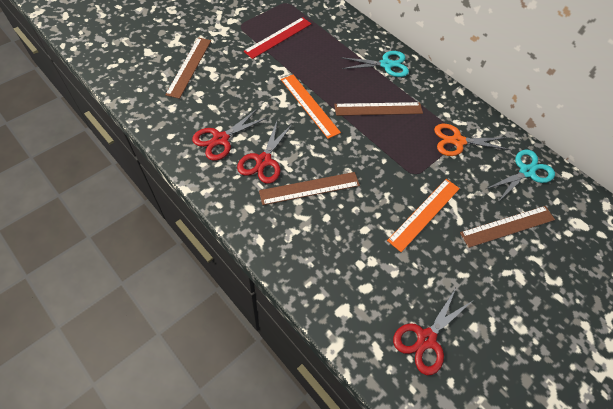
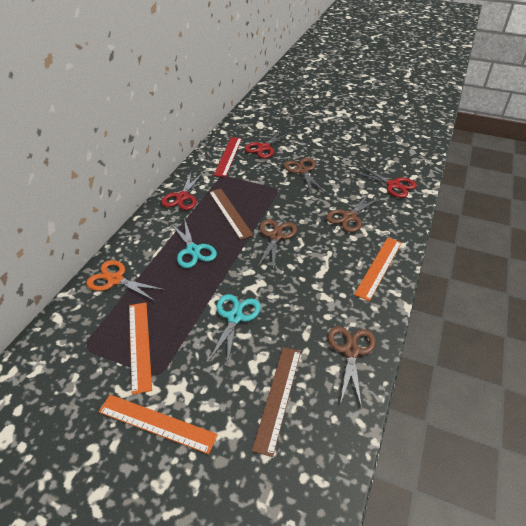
brown ruler: [165,37,211,99] [259,172,360,205] [334,102,423,116] [460,206,555,248] = 4 -> [209,189,253,240] [252,347,301,457] = 2
brown scissors: none = 0 -> [257,219,297,271] [284,158,325,195] [326,193,380,232] [328,326,376,409] = 4
orange ruler: [281,75,341,139] [387,179,460,252] = 2 -> [99,395,218,454] [129,303,152,395] [354,238,402,301] = 3

